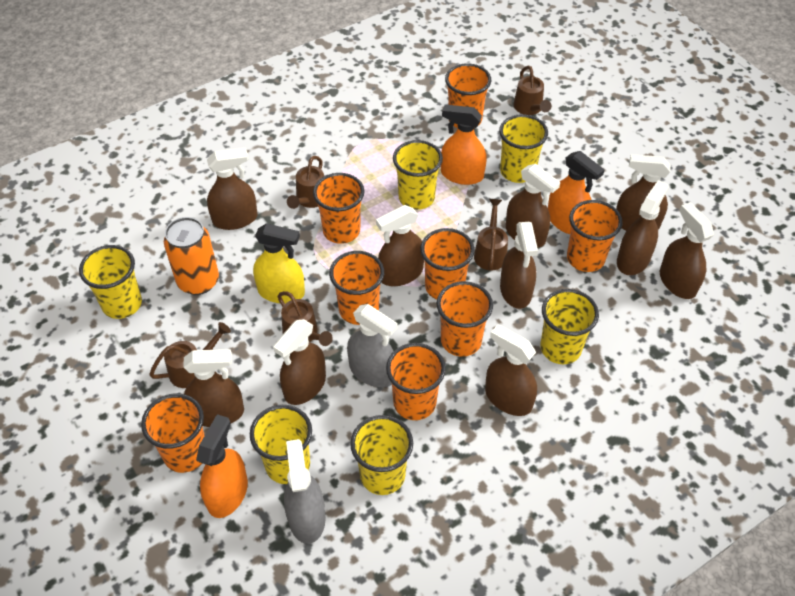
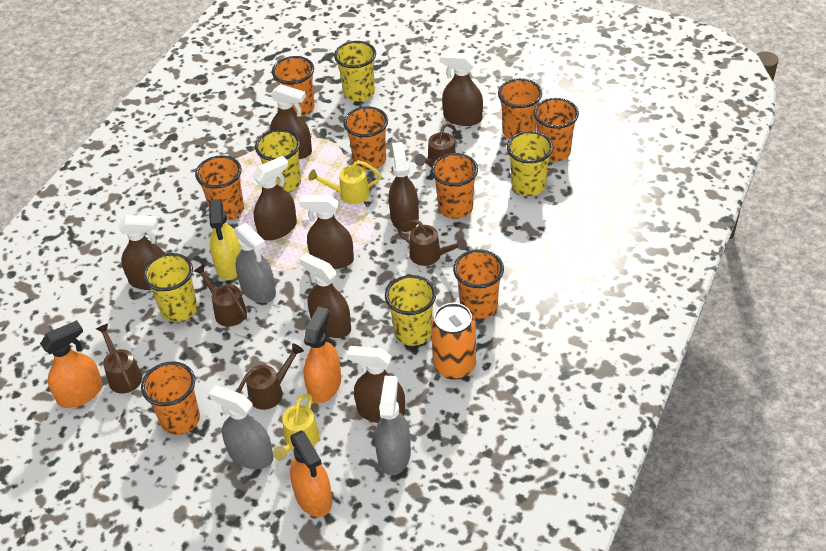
brown spray bottle: [183,349,244,427] [207,148,257,230] [273,319,326,405] [376,205,424,286] [485,325,537,416] [500,222,538,309] [506,164,560,248] [616,154,671,230] [617,180,669,275] [660,202,714,299] = 10 -> [118,215,165,290] [253,156,297,240] [270,84,312,159] [299,195,354,269] [299,253,351,338] [347,346,405,423] [389,142,419,232] [440,52,483,126] = 8
grey spray bottle: [284,439,326,544] [347,304,398,387] = 2 -> [209,385,274,469] [234,223,276,303] [375,376,411,475] = 3
yellow cup: [79,245,142,319] [250,405,312,484] [350,415,413,495] [393,140,443,210] [499,114,548,183] [541,289,599,364] = 6 -> [143,253,197,322] [255,129,301,193] [334,41,376,101] [385,275,436,346] [507,131,553,196] = 5
yellow watering can: none = 0 -> [273,394,320,461] [308,160,381,204] = 2

